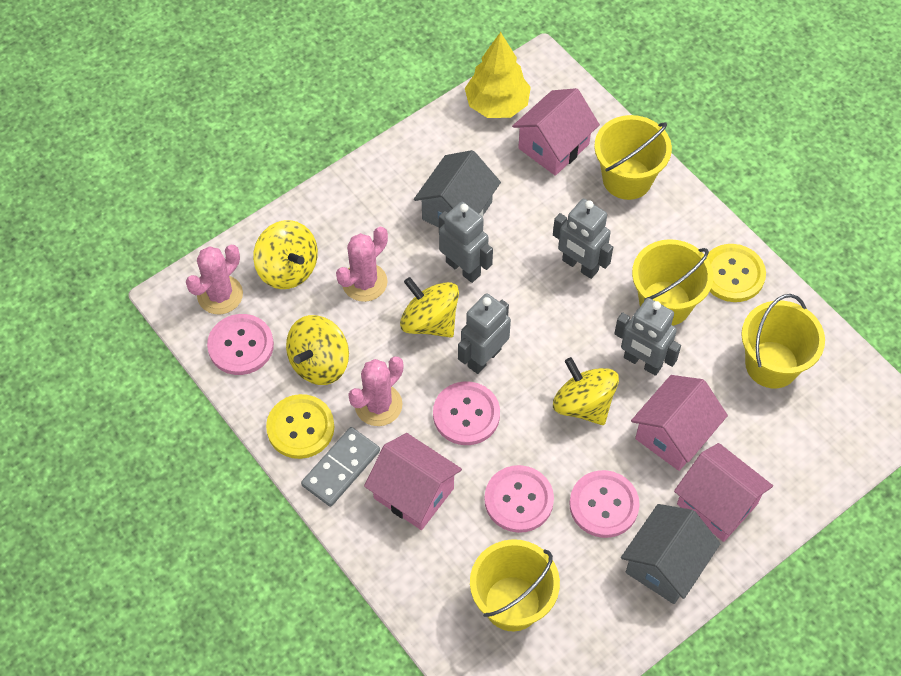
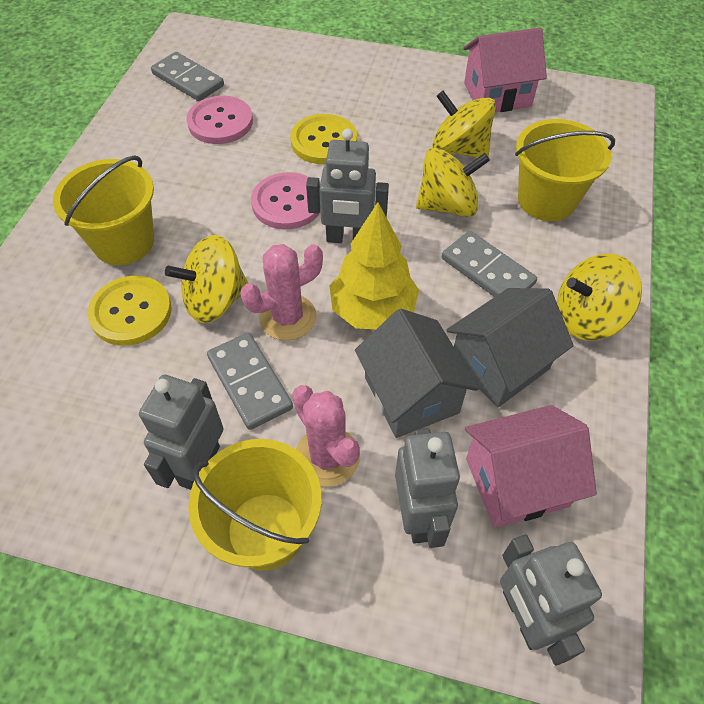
grey domino: [301,427,380,507] = 1 -> [151,52,224,101] [207,333,293,430] [442,231,537,297] = 3
pink button: [207,314,274,375] [433,381,500,445] [484,465,554,533] [569,470,640,538] = 4 -> [186,96,253,144] [251,172,320,229] = 2
pink cactus: [186,245,243,314] [336,227,388,302] [348,356,404,426] = 3 -> [240,244,323,341] [292,385,360,487] = 2
pink house: [364,433,462,530] [512,88,600,176] [631,375,728,471] [674,443,773,542] = 4 -> [463,28,547,112] [465,405,597,528] = 2
yellow bucket: [470,539,560,631] [594,115,672,200] [632,239,713,326] [741,294,825,388] = 4 -> [53,155,154,265] [188,439,322,571] [515,119,615,221] = 3

